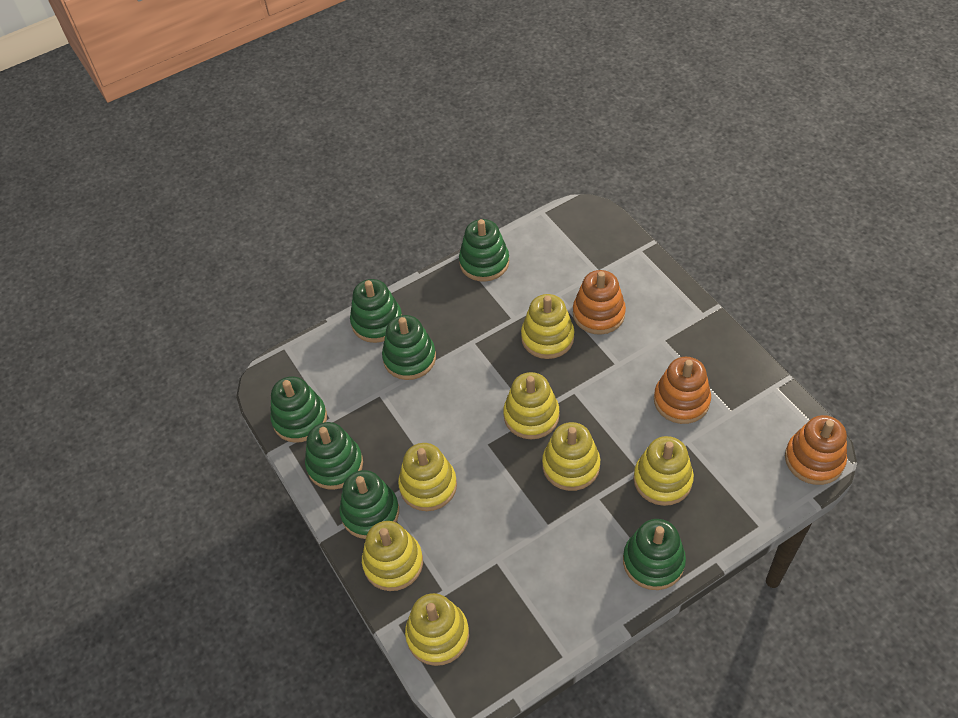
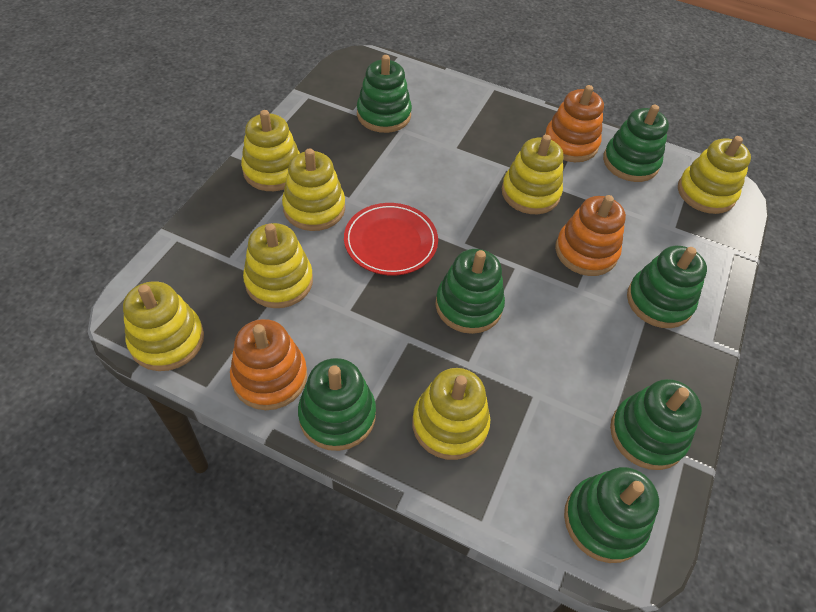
red plate: none = 0 -> [344,203,438,275] = 1

